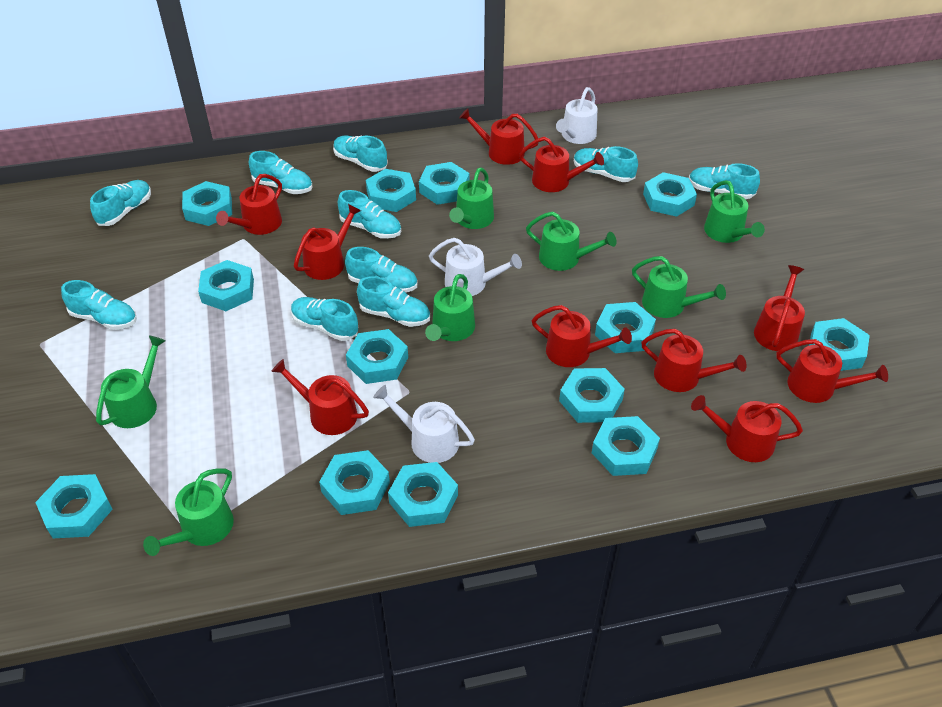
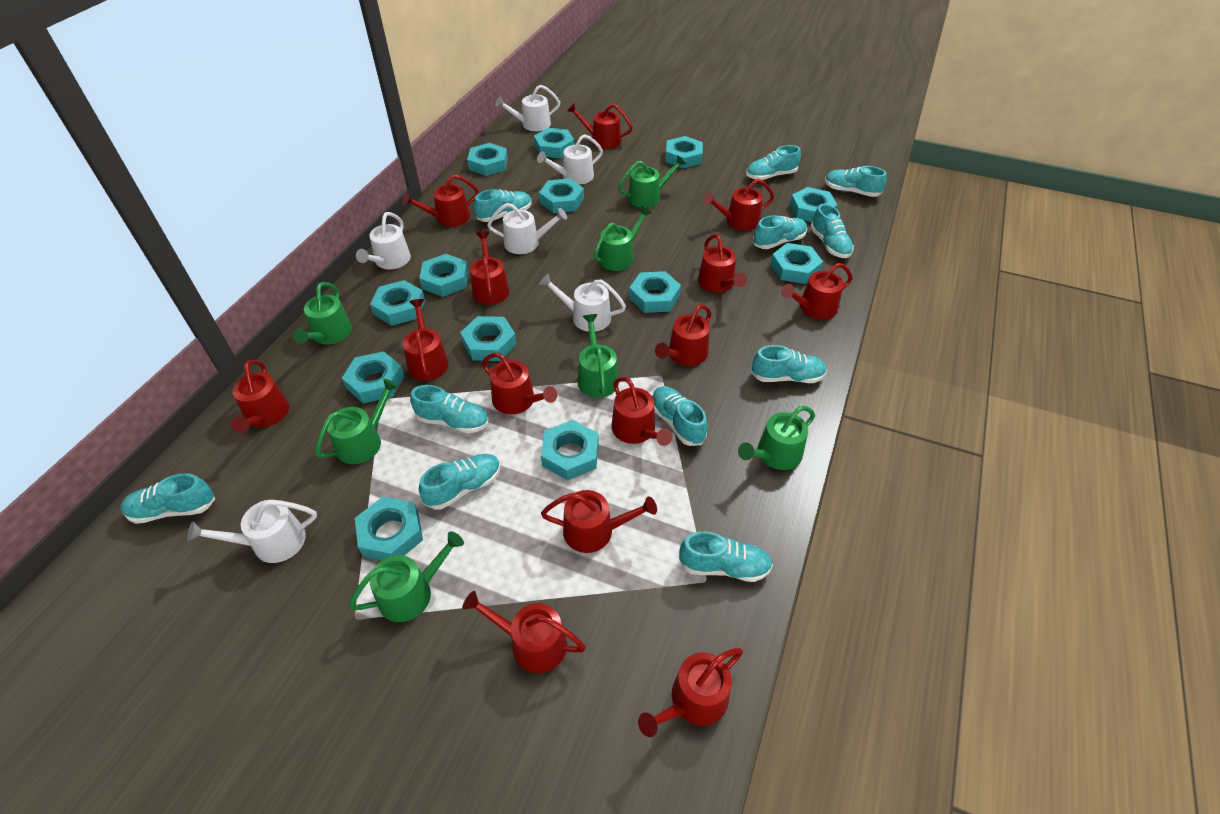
red watering can: [216,174,282,235] [271,359,369,435] [294,204,361,280] [459,108,539,165] [519,137,604,192] [532,305,632,367] [641,329,746,392] [691,395,803,462] [754,265,805,351] [776,339,888,403] = 10 -> [231,360,289,433] [402,174,479,227] [403,299,449,381] [462,591,586,673] [470,231,510,305] [482,353,557,415] [541,490,657,553] [567,103,633,149] [611,377,672,446] [638,648,743,737] [655,304,711,366] [698,234,747,293] [704,179,774,230] [781,263,853,319] = 14
turquoise shoe: [61,280,137,330] [90,180,151,226] [249,151,313,194] [291,297,358,341] [333,135,388,172] [338,190,401,239] [345,247,417,293] [357,276,430,327] [574,146,638,182] [689,163,760,199] = 10 -> [121,473,215,524] [410,385,489,433] [419,454,501,510] [474,189,532,222] [652,386,708,446] [679,531,773,582] [746,145,801,180] [751,345,827,383] [753,215,807,249] [810,204,854,258] [825,166,887,197] = 11
white watering can: [373,385,475,463] [429,238,522,296] [556,87,597,144] = 3 -> [187,500,317,563] [356,212,411,269] [487,203,567,254] [495,85,560,131] [537,134,603,185] [539,274,626,332] = 6

